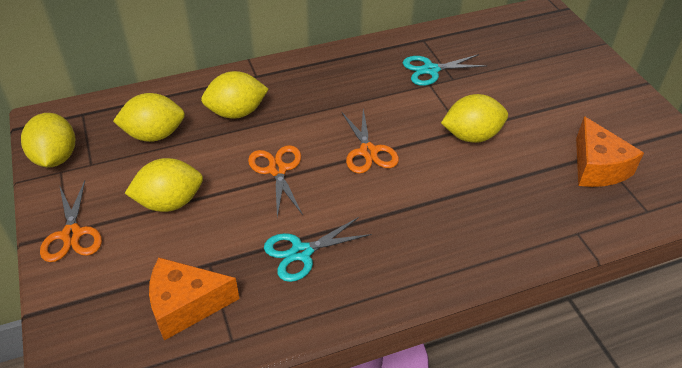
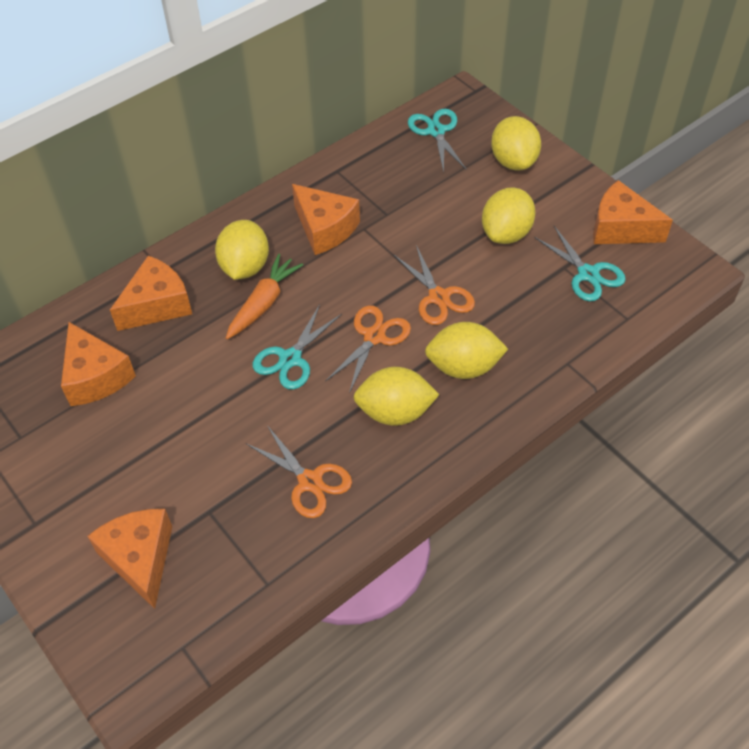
orange carrot: none = 0 -> [226,254,303,339] = 1
orange cheese: [149,257,240,341] [576,116,644,187] = 2 -> [61,322,136,406] [87,509,172,609] [110,255,192,331] [292,184,360,255] [593,180,673,244] = 5
turquoise scissors: [264,217,372,282] [403,54,487,86] = 2 -> [253,304,342,390] [408,109,466,173] [534,226,626,302] = 3

